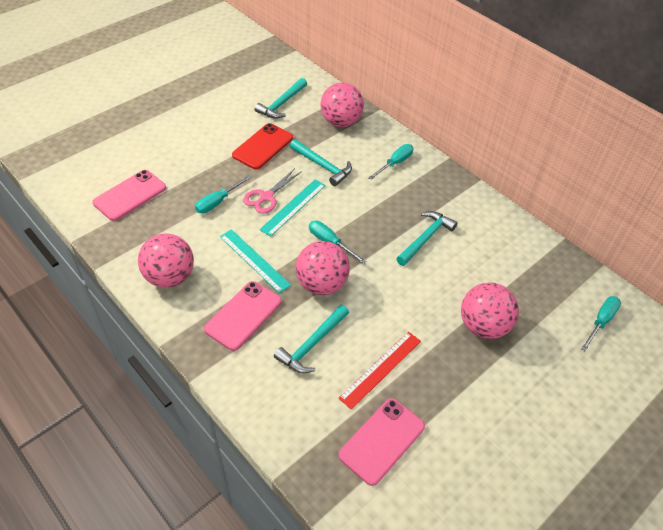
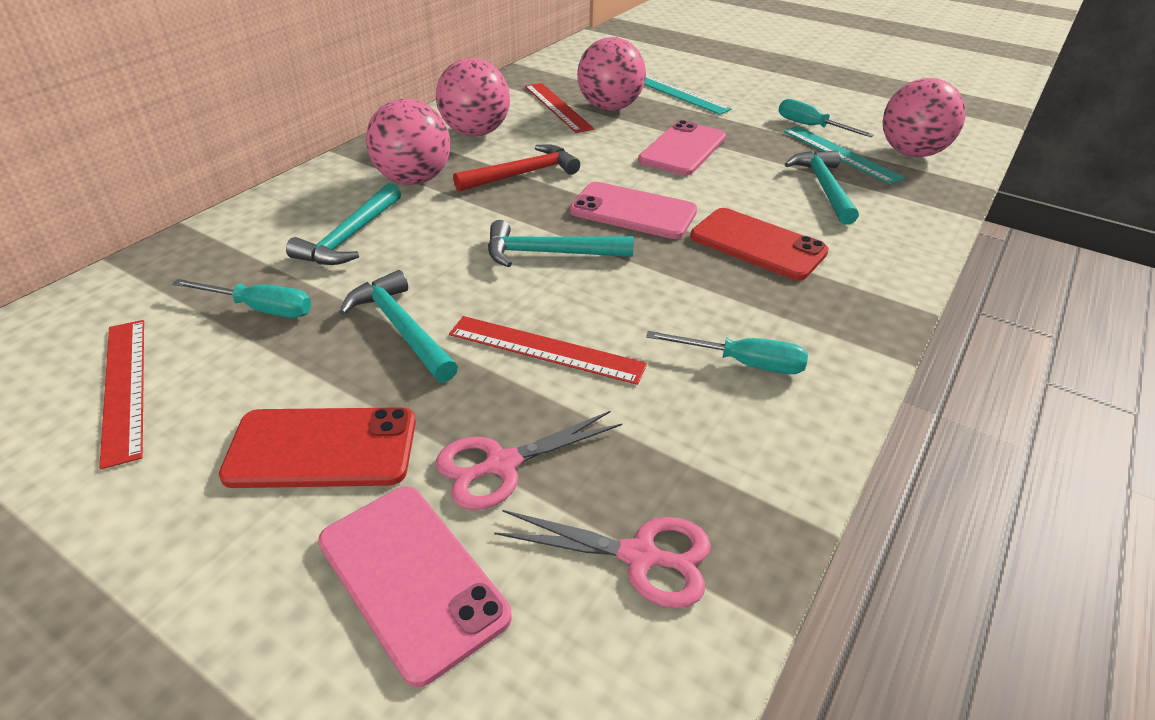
pink scissors: [243,169,302,214] = 1 -> [436,411,622,510] [494,510,711,608] = 2
red hammer: none = 0 -> [453,144,580,191] = 1
red phone: [232,123,293,169] = 1 -> [219,407,416,488] [690,208,829,280] = 2
red ruler: [338,332,421,410] = 1 -> [99,320,144,469] [449,316,647,385] [525,83,594,133] = 3
turquoise screwdriver: [195,175,252,214] [309,220,367,264] [368,144,413,180] [581,296,621,351] = 4 -> [172,279,311,318] [646,331,808,374] [778,99,874,137] = 3

